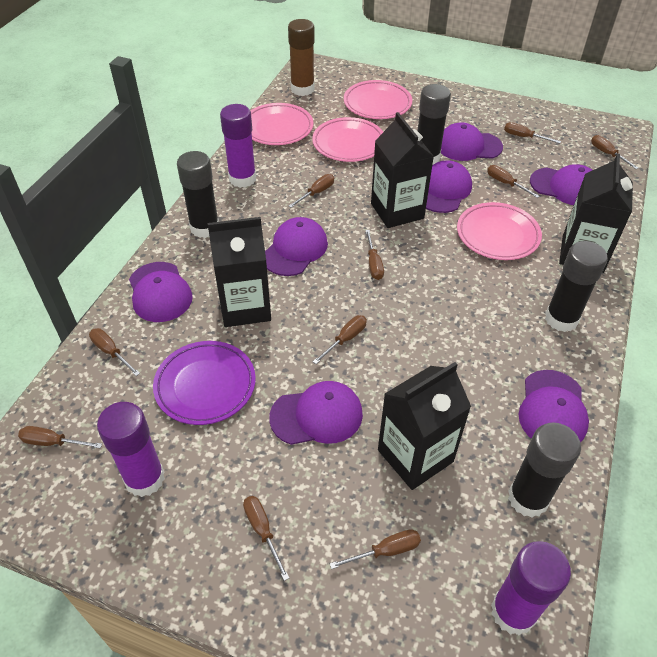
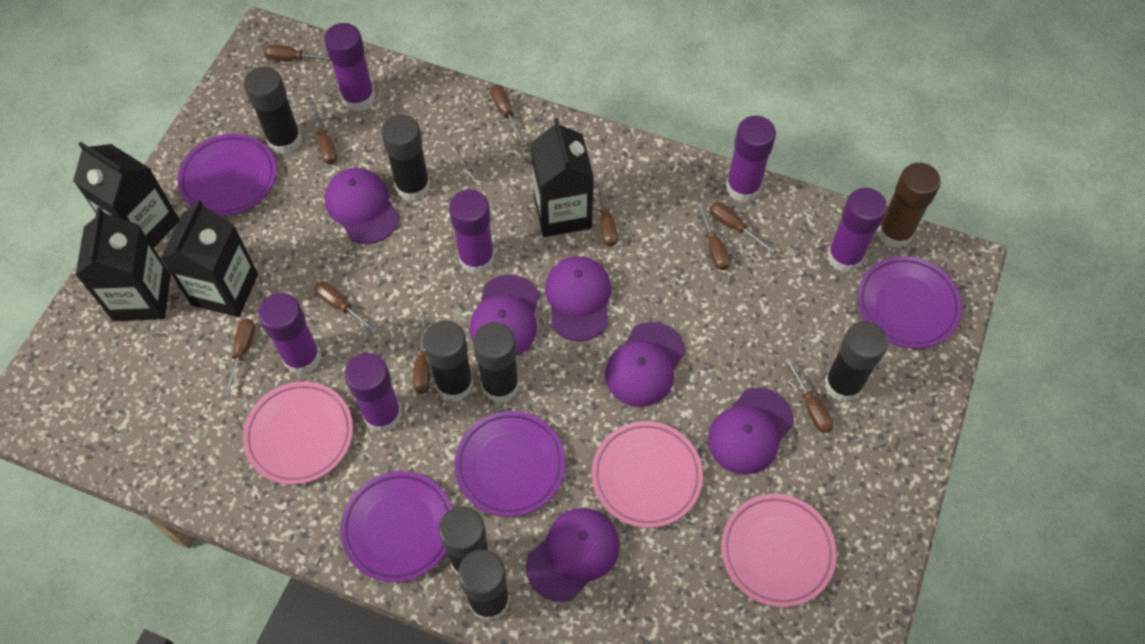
black glue stick: [177,151,219,238] [417,84,451,165] [508,422,581,518] [545,241,608,332] = 4 -> [244,67,302,155] [381,114,430,201] [423,321,474,402] [439,506,489,575] [458,549,510,621] [473,322,519,403] [824,321,888,402] = 7
pink plate: [250,103,313,145] [312,117,383,162] [344,80,412,119] [457,202,542,260] = 4 -> [243,381,353,485] [592,421,703,528] [721,494,837,607] = 3
purple cap: [129,262,193,322] [265,217,328,276] [269,381,363,445] [426,160,472,213] [441,122,503,161] [519,370,589,443] [530,164,592,205] = 7 -> [325,168,399,244] [470,275,539,356] [526,508,620,602] [545,256,611,341] [605,322,685,407] [708,388,794,474] = 6
purple glue stick: [97,402,165,497] [220,104,256,188] [491,541,571,635] = 3 -> [258,293,321,375] [324,23,375,111] [344,353,402,433] [449,189,495,274] [726,116,776,202] [827,188,887,273] = 6
purple plate: [153,341,256,425] = 1 -> [178,134,276,216] [340,471,452,582] [454,411,565,517] [857,256,962,348] = 4

